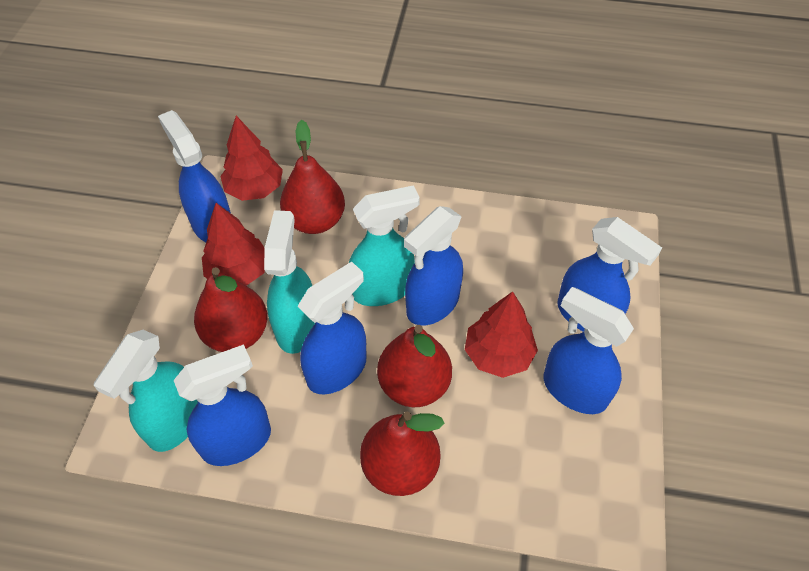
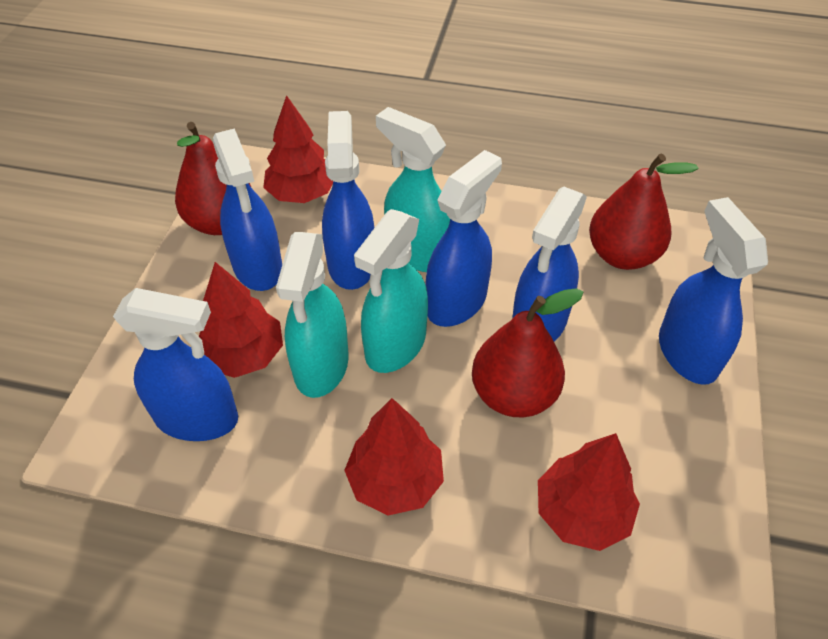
red pear: [194,267,268,352] [280,120,345,234] [360,411,445,496] [377,325,452,407] = 4 -> [175,122,251,235] [472,288,584,417] [589,153,699,270] = 3
red tree: [202,203,265,286] [220,116,283,201] [465,291,538,378] = 3 -> [199,262,283,378] [263,95,333,203] [344,398,444,516] [538,433,640,551] = 4

